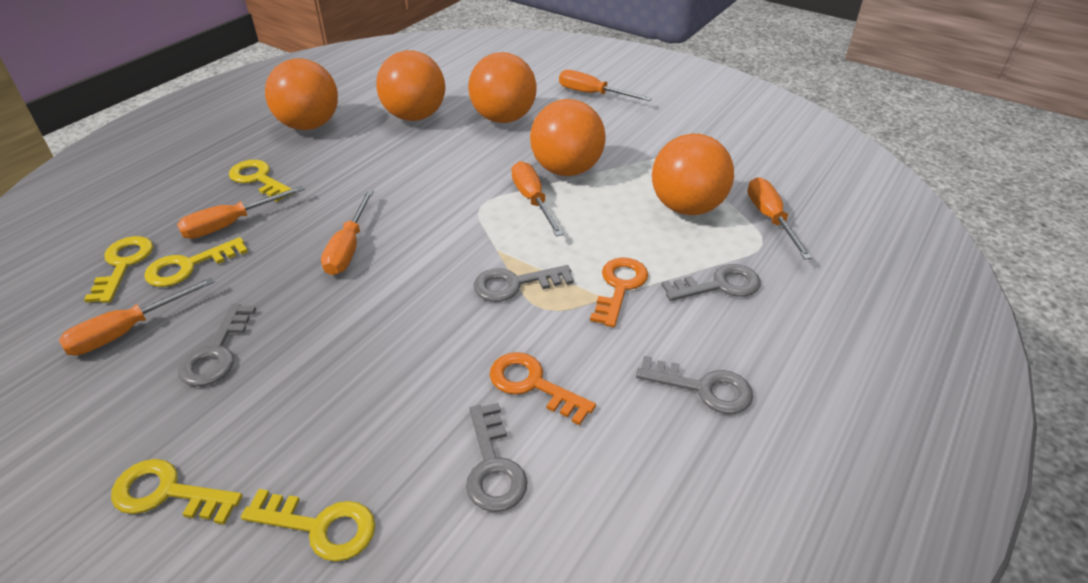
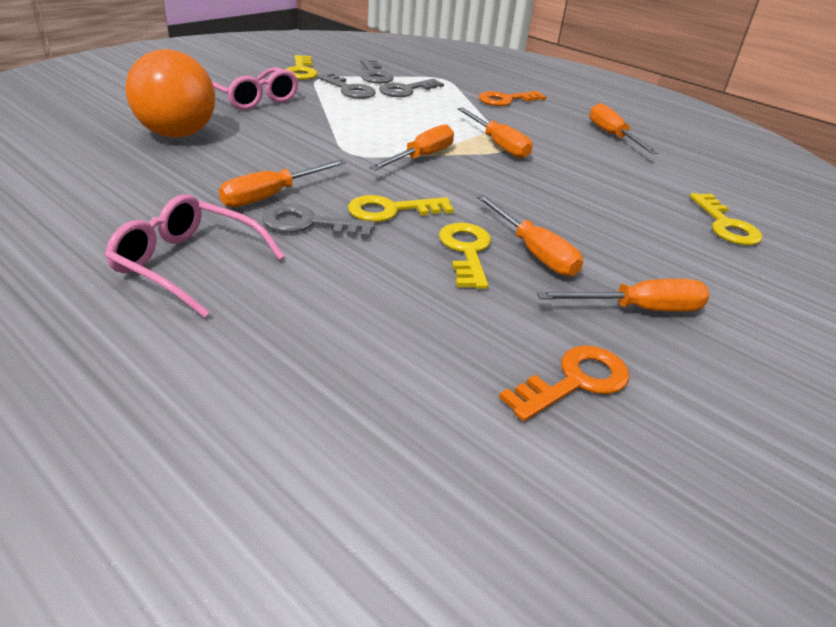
grey key: [178,304,256,386] [466,403,528,512] [473,265,574,302] [636,356,753,414] [661,264,761,301] = 5 -> [262,204,375,239] [317,72,376,99] [360,59,394,84] [379,79,444,97] = 4
orange ball: [265,58,338,130] [376,50,445,121] [468,52,537,123] [530,99,606,176] [652,133,734,215] = 5 -> [126,49,215,138] = 1
pink glasses: none = 0 -> [105,194,285,318] [212,67,298,110] = 2
yellow key: [84,236,153,303] [111,459,243,525] [144,237,248,287] [229,160,294,202] [241,489,375,562] = 5 -> [285,55,318,80] [348,195,454,222] [439,223,491,289] [690,193,762,245] = 4

